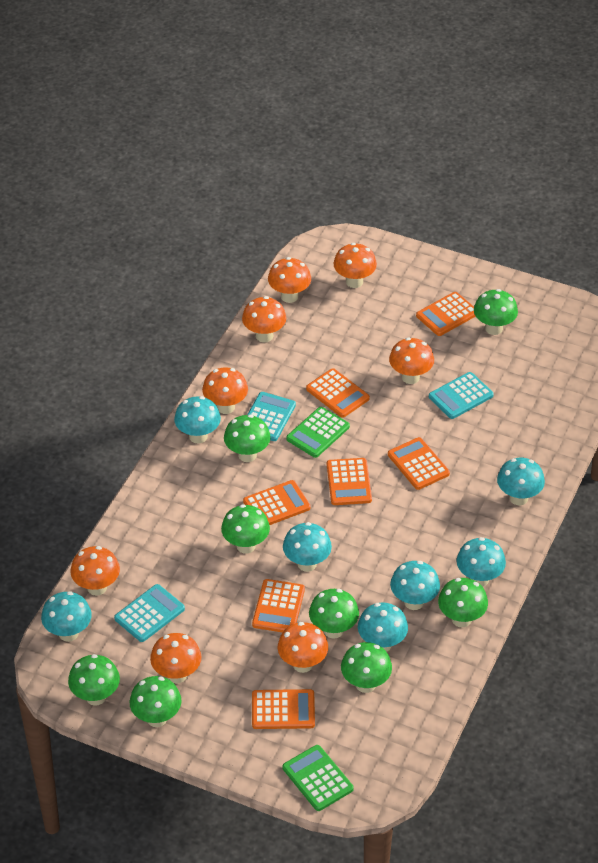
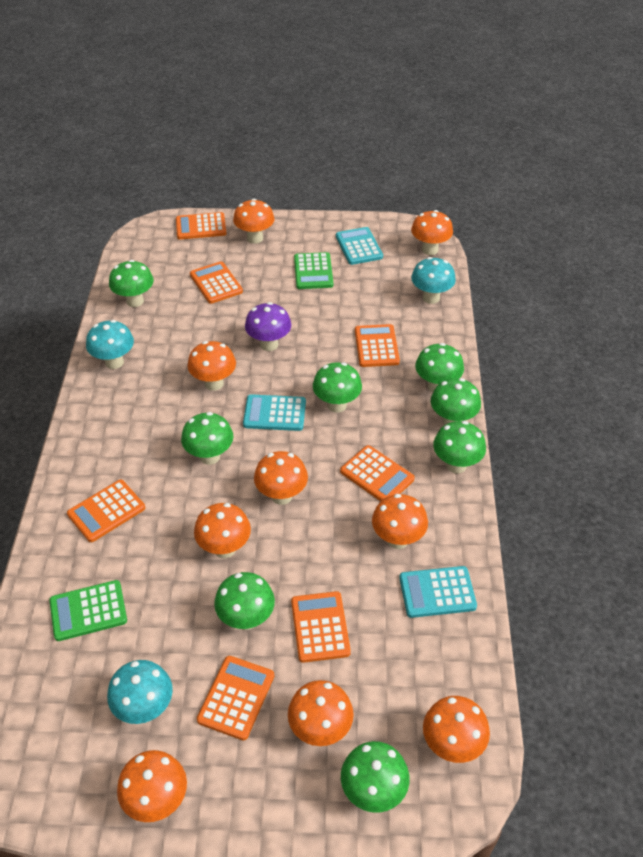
orange mushroom: [71,546,120,596] [150,633,201,683] [202,367,248,414] [242,296,286,342] [268,257,311,303] [278,622,328,673] [333,243,377,288] [389,338,434,384] = 8 -> [117,750,187,822] [187,341,236,391] [194,503,251,558] [233,199,274,244] [254,451,308,505] [288,680,354,746] [372,494,428,549] [411,210,453,255] [423,696,490,763] = 9
purple mushroom: none = 0 -> [245,302,291,351] = 1
turquoise mushroom: [41,591,92,642] [174,396,221,444] [283,522,332,572] [358,603,408,652] [390,561,440,610] [457,537,506,587] [497,458,545,505] = 7 -> [86,320,134,369] [107,660,173,724] [411,257,456,304] = 3

